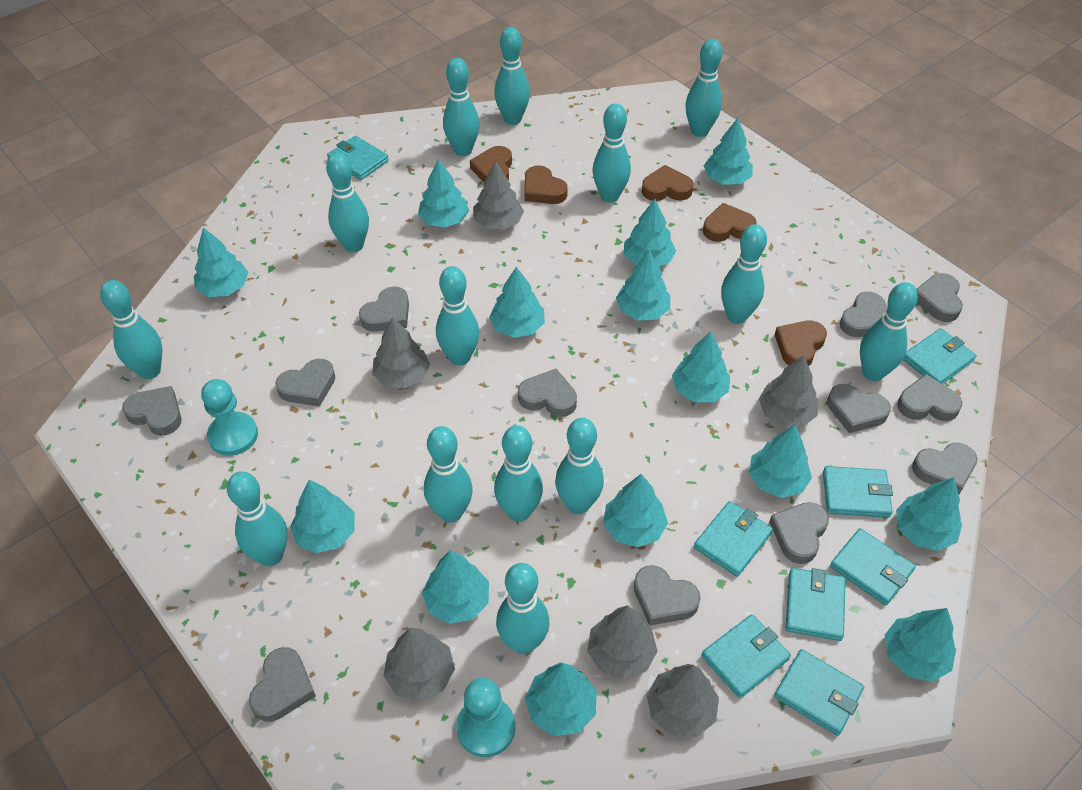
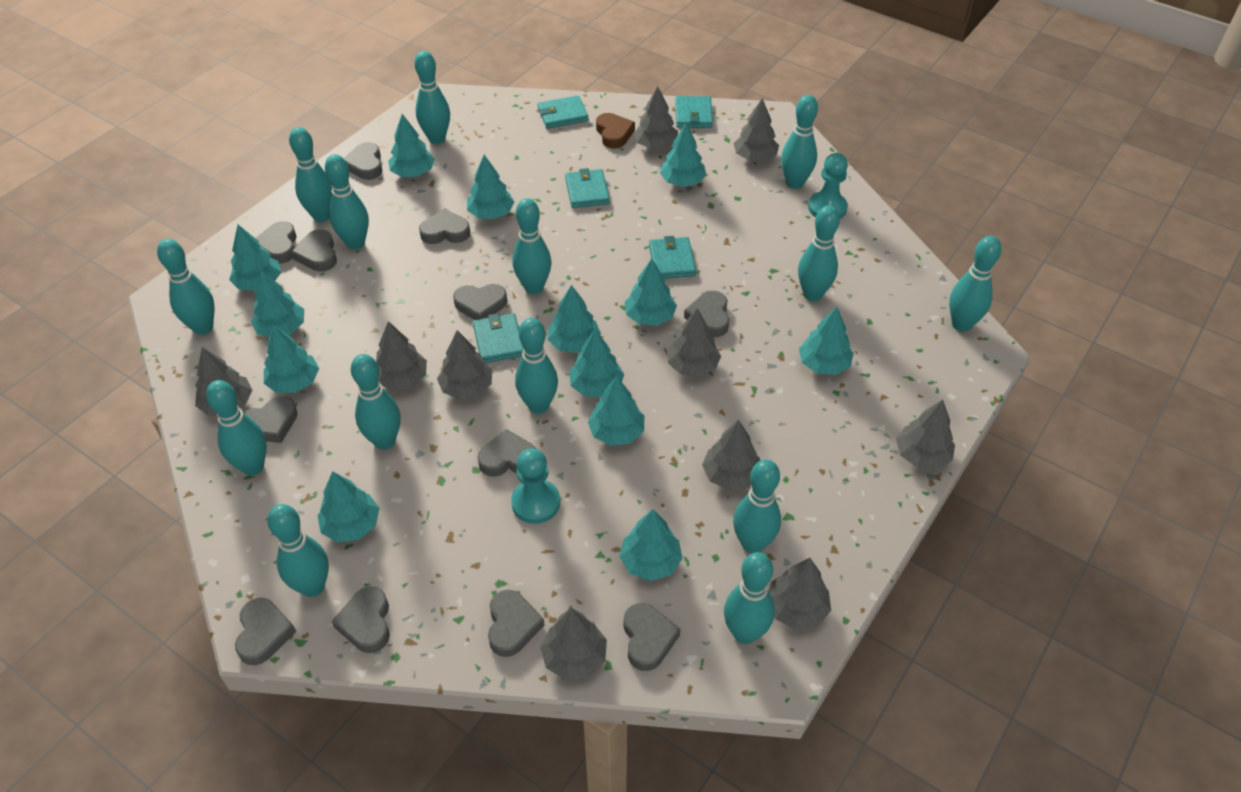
brown heart: [470,146,512,182] [524,165,568,204] [642,165,694,201] [703,203,757,242] [775,321,827,366] = 5 -> [596,113,635,149] = 1
grey tree: [372,317,430,389] [384,628,455,701] [473,161,524,230] [587,605,658,679] [647,664,719,737] [759,355,818,427] = 6 -> [195,347,253,416] [376,321,427,390] [437,330,492,399] [540,608,607,680] [633,86,678,149] [667,308,721,377] [702,420,760,490] [734,98,779,161] [769,558,831,630] [896,399,955,470] = 10
turquoise tree: [194,227,248,297] [290,480,355,553] [418,159,469,227] [422,550,489,624] [489,267,545,338] [525,663,597,736] [603,474,668,547] [616,250,670,321] [624,199,676,267] [672,332,730,402] [704,118,753,184] [749,425,812,498] [885,608,956,682] [896,477,962,551] = 14 -> [229,225,281,291] [251,270,304,338] [264,325,319,393] [317,471,380,542] [388,114,435,177] [467,155,514,219] [548,285,601,353] [569,329,624,397] [588,376,644,446] [619,509,683,581] [625,259,677,326] [660,123,707,187] [799,307,854,375] = 13
turquoise wallet: [327,135,389,180] [694,501,773,577] [701,614,791,698] [774,649,864,736] [785,568,846,641] [823,466,893,518] [830,528,916,606] [903,328,976,384] = 8 -> [473,313,523,363] [538,96,588,129] [565,168,610,208] [649,236,696,279] [675,96,713,128] = 5

